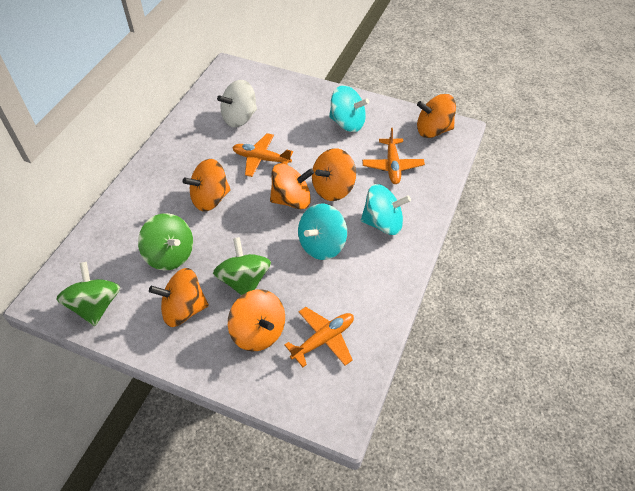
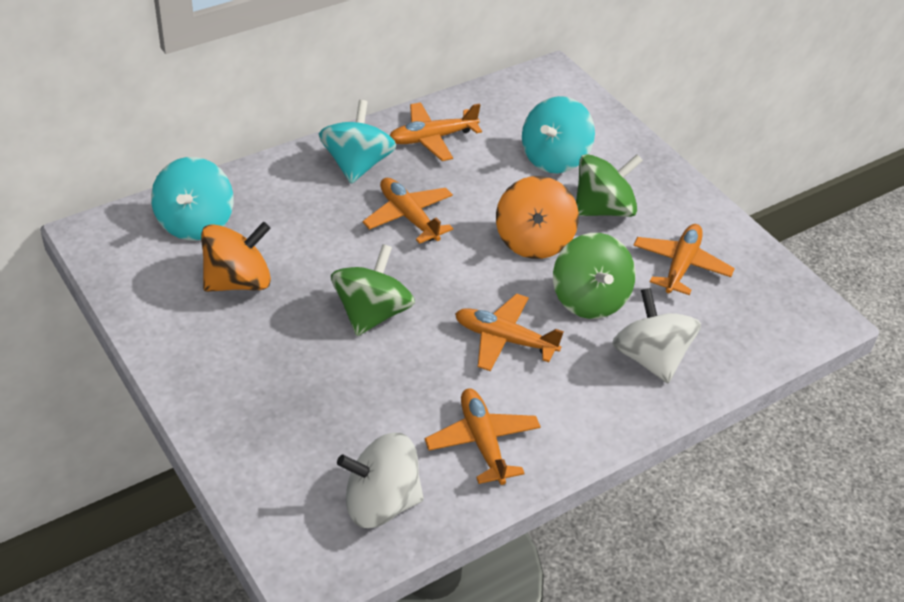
orange plane: [232,133,293,177] [284,307,354,367] [362,128,425,184] = 3 -> [363,178,453,244] [390,102,482,161] [425,388,541,485] [455,293,564,371] [633,224,735,295] = 5
orange spinning top: [149,268,209,327] [182,159,231,212] [228,289,285,352] [270,163,314,209] [312,148,356,201] [417,94,456,138] = 6 -> [201,222,271,292] [496,176,579,259] = 2
white spinning top: [217,80,257,127] = 1 -> [337,433,424,528] [612,288,701,383] = 2

